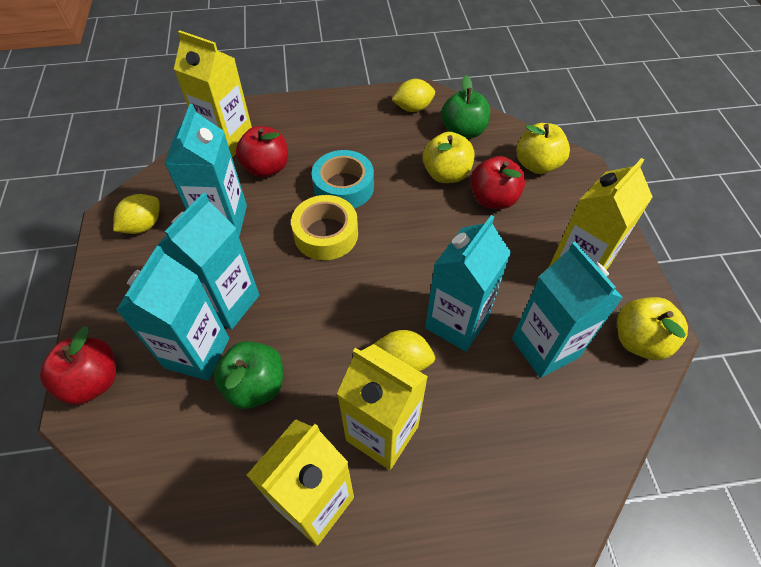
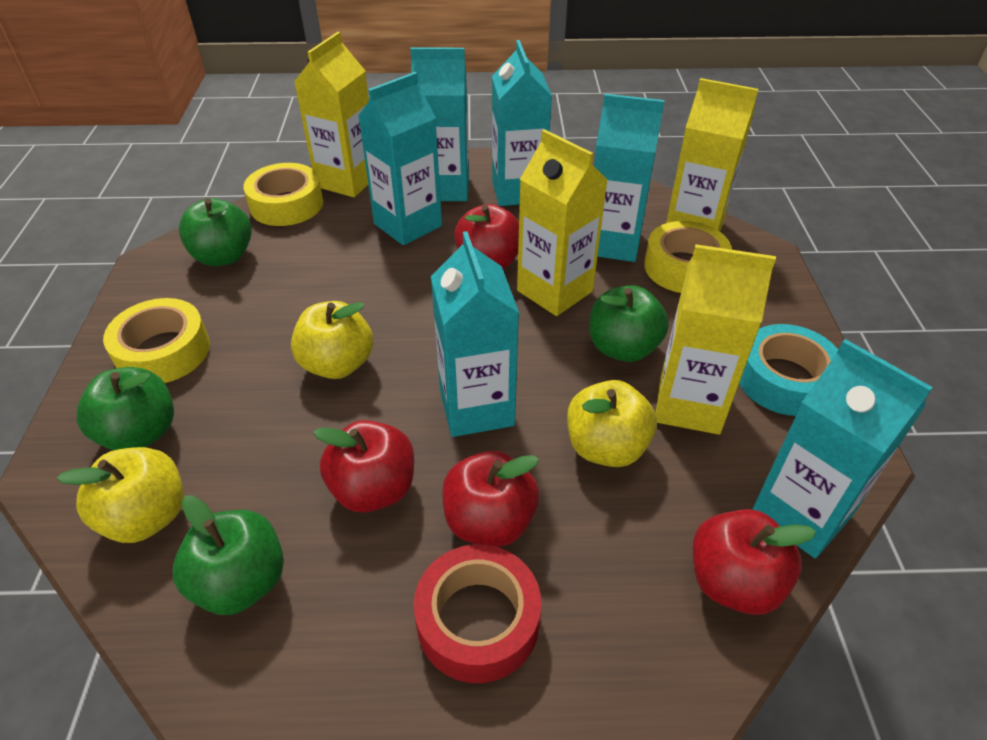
green apple: [214,341,283,409] [441,75,490,139] = 2 -> [77,367,174,450] [173,495,284,615] [179,198,252,266] [589,286,669,362] = 4
red apple: [40,326,116,405] [236,126,288,178] [471,156,526,209] = 3 -> [313,420,414,513] [442,451,539,547] [454,204,519,270] [693,509,816,615] = 4
red tape: none = 0 -> [414,544,541,683] = 1
turquoise carton: [116,246,229,381] [157,192,259,330] [164,104,247,236] [425,215,511,352] [512,242,623,378] = 5 -> [358,72,442,245] [410,48,469,201] [431,231,519,437] [492,40,552,206] [594,94,665,262] [752,339,933,558] = 6
yellow lemon: [113,194,159,234] [374,330,435,371] [392,79,435,112] = 3 -> none = 0
yellow tape: [291,195,358,260] = 1 -> [103,298,210,383] [243,163,323,226] [644,221,732,293] = 3

